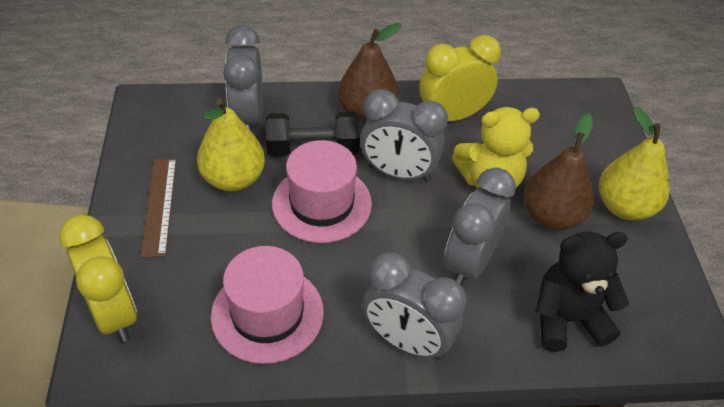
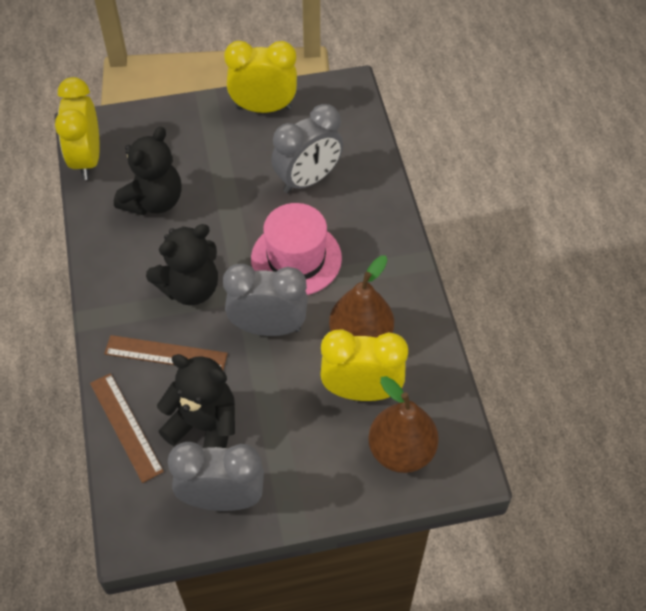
black dumbbell: [265,112,360,157] = 1 -> none = 0
black teddy bear: [535,232,629,352] = 1 -> [114,127,182,215] [146,224,218,305] [157,354,235,448] = 3
brown ruler: [141,158,177,258] = 1 -> [90,373,164,483] [104,335,228,370] = 2
grey clock: [223,25,263,131] [360,89,448,182] [363,252,467,360] [444,167,516,285] = 4 -> [168,442,264,511] [223,264,308,336] [271,104,343,193] = 3
pink hat: [211,246,324,364] [272,140,372,243] = 2 -> [251,203,342,295] = 1
yellow clock: [59,215,137,342] [420,35,501,121] = 2 -> [55,77,100,180] [224,41,297,113] [320,329,408,401] = 3
yellow pear: [197,99,265,191] [599,107,670,220] = 2 -> none = 0
yellow teddy bear: [452,107,540,188] = 1 -> none = 0

